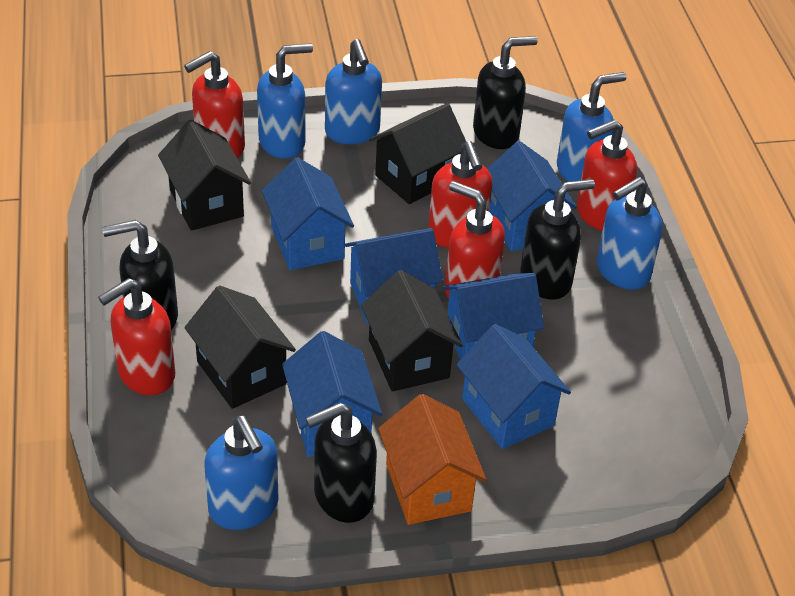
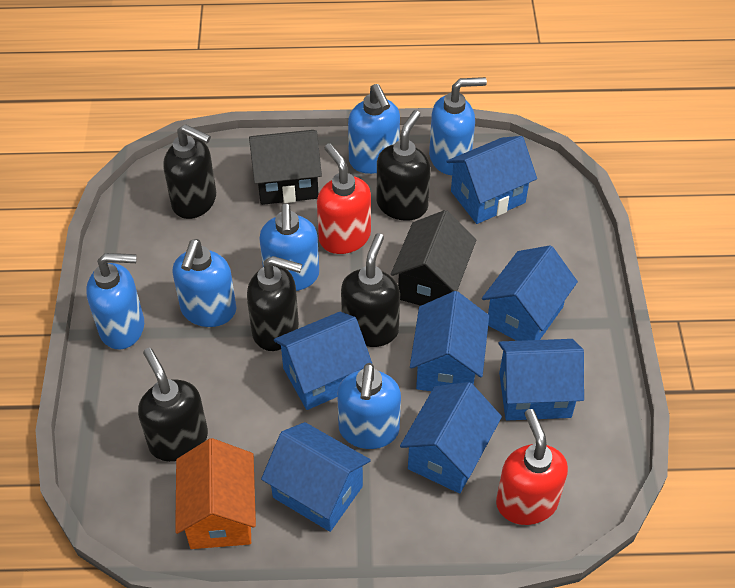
black house: [158,120,251,231] [184,286,296,409] [361,270,463,392] [369,103,466,204] = 4 -> [249,130,322,205] [391,210,476,306] = 2
black soap dispenser: [102,220,178,330] [305,402,377,523] [473,36,538,149] [520,179,595,300] = 4 -> [138,348,208,462] [163,124,216,219] [247,256,302,351] [341,233,400,347] [377,110,431,221] = 5
blue house: [262,157,354,270] [282,331,382,457] [345,228,443,324] [443,273,544,360] [456,324,571,449] [487,141,577,251] = 6 -> [261,422,371,532] [274,312,372,410] [400,382,502,493] [410,291,489,391] [447,136,537,224] [482,245,578,341] [498,339,584,420] = 7
blue soap dispenser: [204,416,278,530] [257,43,313,159] [325,39,382,144] [557,72,627,182] [597,177,663,290] = 5 -> [86,253,144,349] [172,239,237,327] [259,203,319,291] [337,363,401,449] [348,84,400,174] [429,77,487,175] = 6
red soap dispenser: [98,278,175,395] [184,51,245,158] [428,141,493,248] [445,181,505,299] [577,119,637,231] = 5 -> [317,143,371,254] [496,409,568,525] = 2

